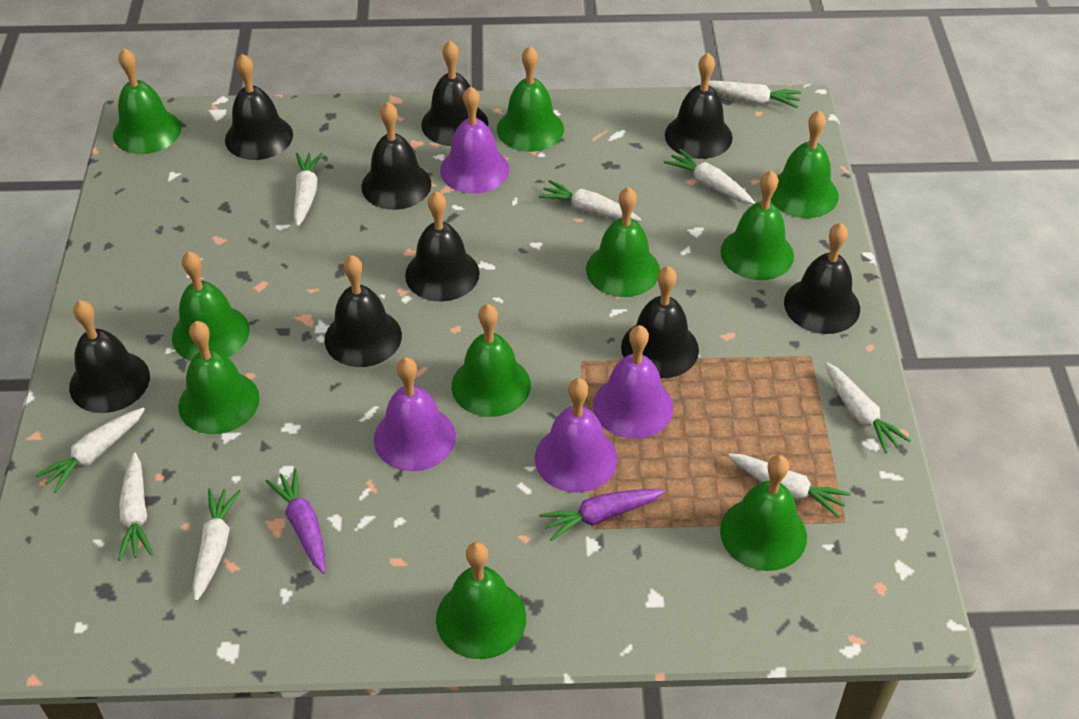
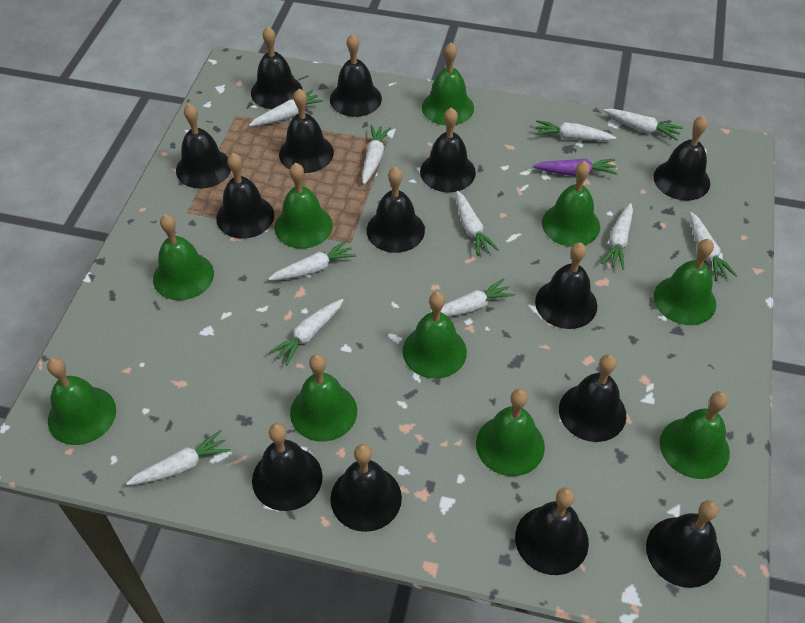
black bell: [69,300,150,413] [225,54,293,160] [325,255,402,367] [361,102,432,210] [405,191,480,301] [421,41,488,146] [621,266,699,378] [665,53,733,159] [784,223,860,334] = 9 -> [176,104,231,189] [216,153,274,239] [251,27,302,109] [252,423,323,511] [279,89,334,173] [330,34,382,117] [330,444,402,532] [367,167,425,253] [420,108,476,192] [515,487,589,575] [535,242,597,329] [559,354,626,442] [646,500,721,588] [654,116,710,201] = 14
purple bell: [374,357,456,471] [440,86,509,194] [535,378,617,493] [593,325,674,439] = 4 -> none = 0
purple carrot: [266,469,325,574] [540,489,665,541] = 2 -> [533,159,618,176] = 1
white carrot: [35,407,145,493] [118,453,153,561] [192,488,241,601] [294,153,323,226] [538,180,641,221] [664,149,755,204] [708,81,801,108] [728,454,851,518] [825,363,911,453] = 9 -> [126,430,230,485] [249,90,323,126] [268,240,356,280] [269,299,343,365] [362,125,391,184] [430,278,515,317] [456,191,499,256] [534,120,616,141] [601,203,633,270] [603,109,683,141] [690,212,737,281] = 11

